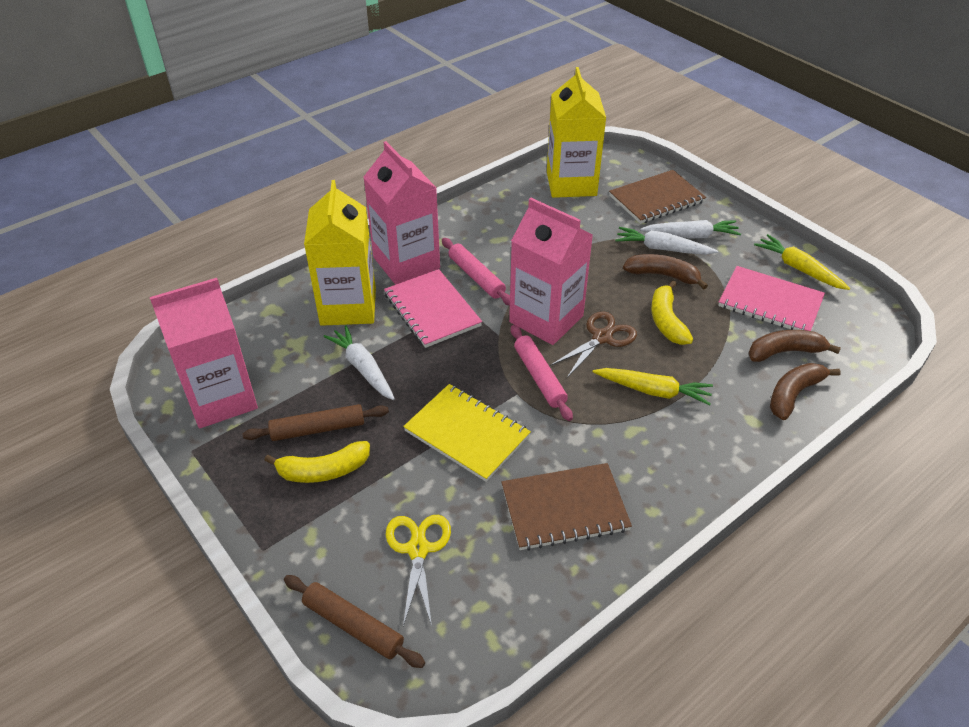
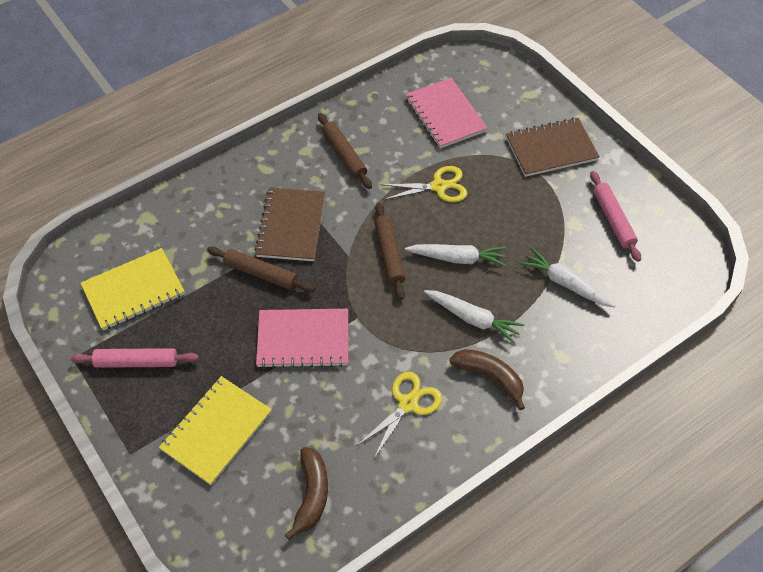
brown banana: [623,254,708,289] [749,330,841,362] [770,363,841,420] = 3 -> [285,447,328,540] [449,349,525,410] = 2
brown rolling pin: [243,404,389,441] [284,575,425,668] = 2 -> [207,246,315,292] [318,113,372,189] [374,203,405,300] = 3
brown scissors: [550,311,637,378] = 1 -> none = 0
pink carton: [150,278,258,428] [364,141,440,285] [509,198,593,345] = 3 -> none = 0
yellow banana: [264,441,370,483] [651,281,693,345] = 2 -> none = 0
yellow carrot: [593,368,713,406] [754,234,850,290] = 2 -> none = 0
yellow carton: [304,180,376,326] [547,67,606,198] = 2 -> none = 0
yellow notebook: [403,384,531,482] = 1 -> [81,248,185,331] [159,376,272,485] = 2
yellow scissors: [386,515,451,626] = 1 -> [358,372,442,459] [380,166,468,202] = 2

